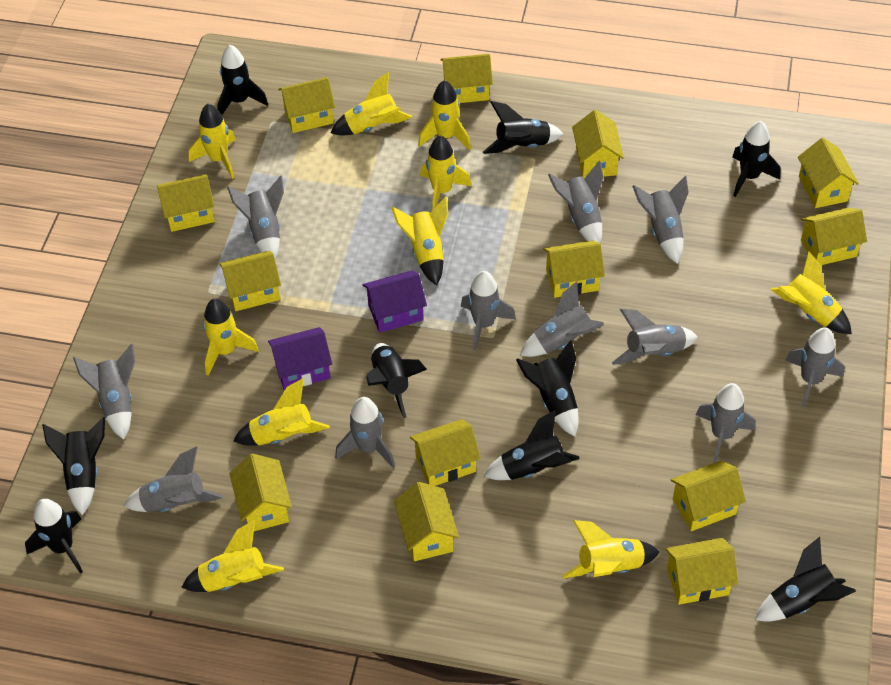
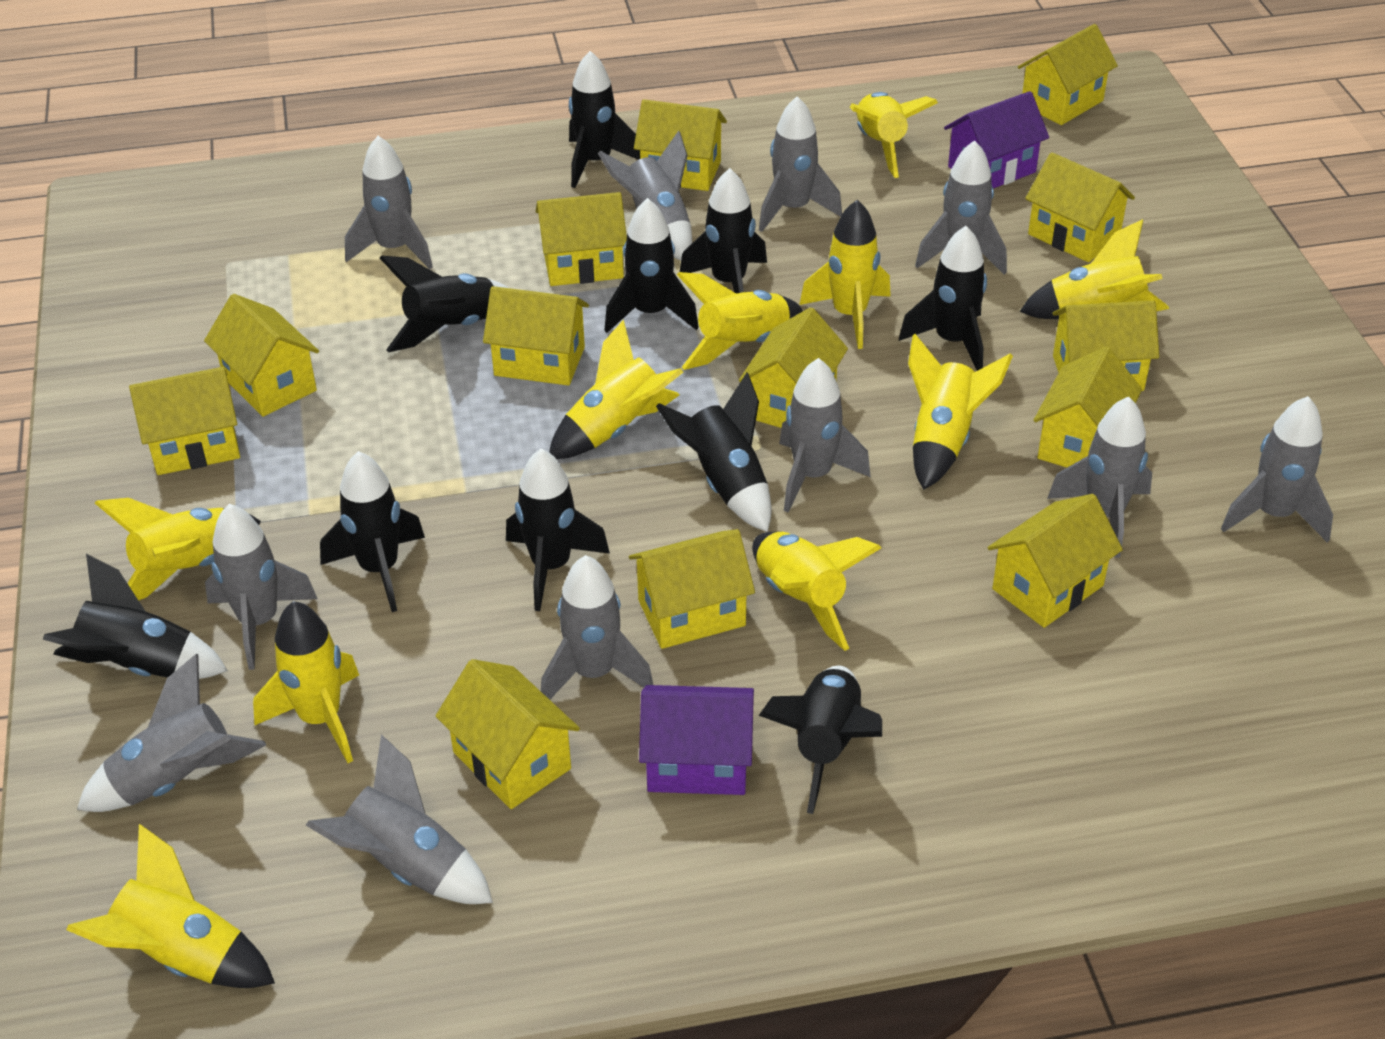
black rocket: [25,499,83,574] [42,417,105,515] [217,45,268,115] [366,343,427,418] [483,101,563,154] [483,410,580,480] [516,340,579,437] [732,121,780,197] [755,537,856,622] = 9 -> [43,554,228,679] [320,451,425,612] [380,256,508,352] [506,448,610,611] [569,51,640,188] [604,198,699,333] [656,373,772,532] [680,168,767,294] [758,665,882,814] [899,226,987,371] = 10

